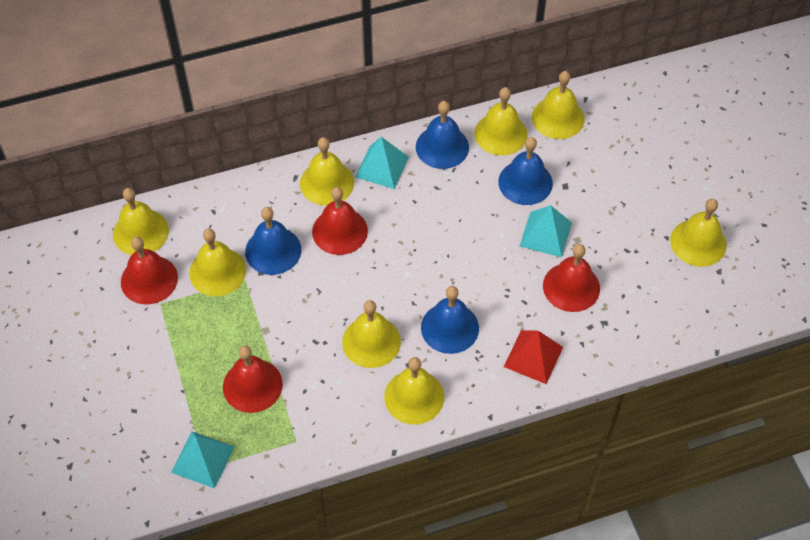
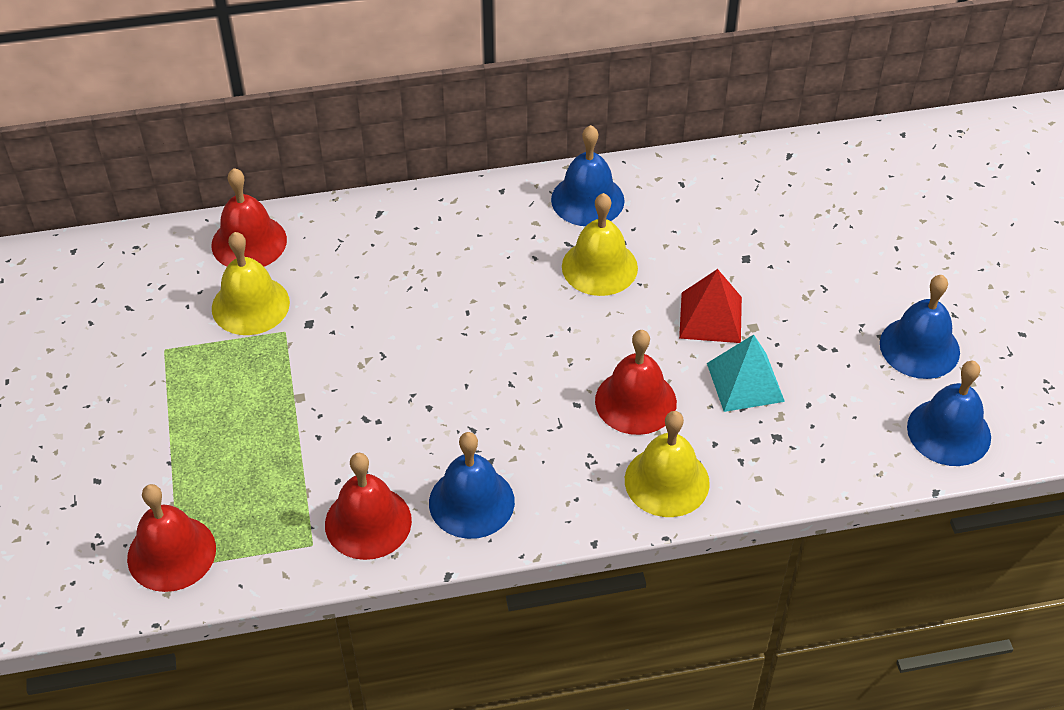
turquoise pyramid: [171,431,234,489] [355,137,409,189] [520,205,572,257] = 3 -> [707,334,785,412] = 1
yellow bell: [113,188,169,255] [189,228,246,296] [300,137,354,205] [342,300,401,368] [384,357,444,424] [474,87,528,155] [532,71,585,139] [670,199,727,267] = 8 -> [212,232,290,335] [562,193,638,296] [625,411,710,517] = 3

